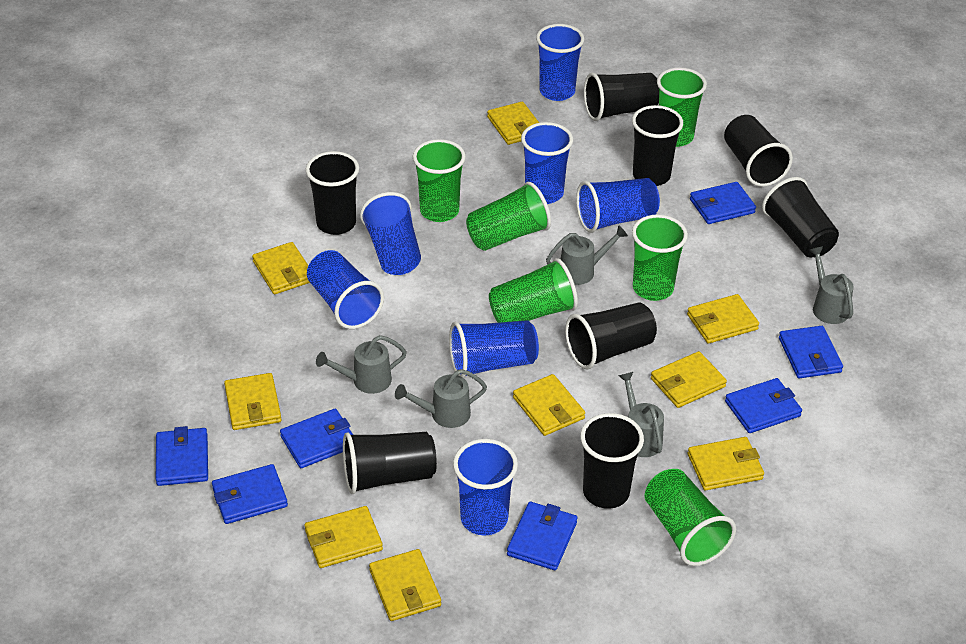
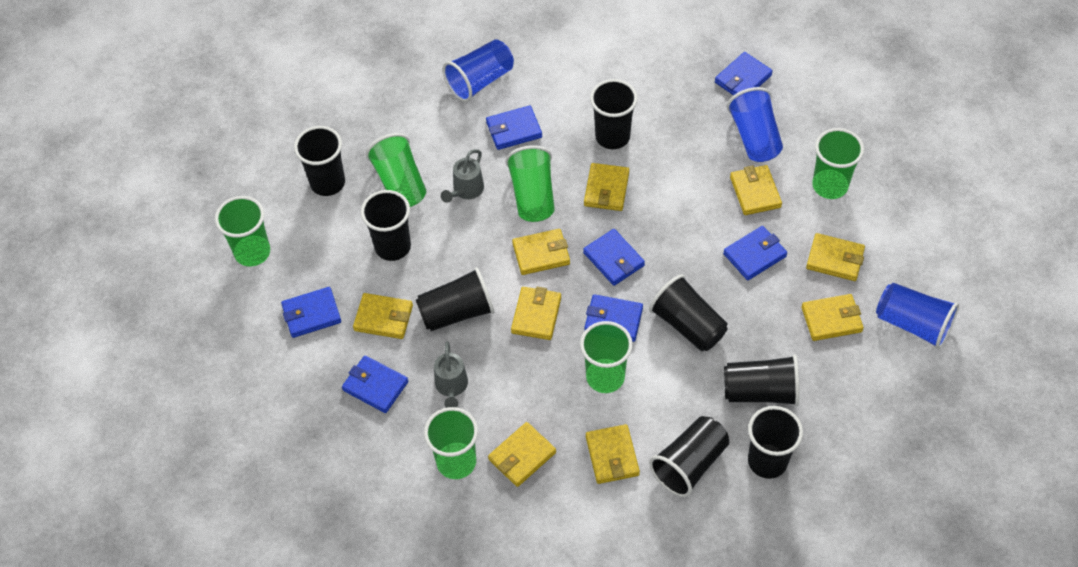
blue cup: [307,250,384,329] [360,192,421,275] [449,320,539,378] [453,439,518,536] [521,122,573,204] [536,24,584,101] [576,178,660,233] = 7 -> [443,39,514,102] [727,87,783,162] [876,283,959,349] = 3
grey watering can: [316,335,407,394] [395,369,487,428] [546,225,628,285] [619,372,664,457] [809,246,854,324] = 5 -> [434,341,468,408] [441,149,484,203] = 2

